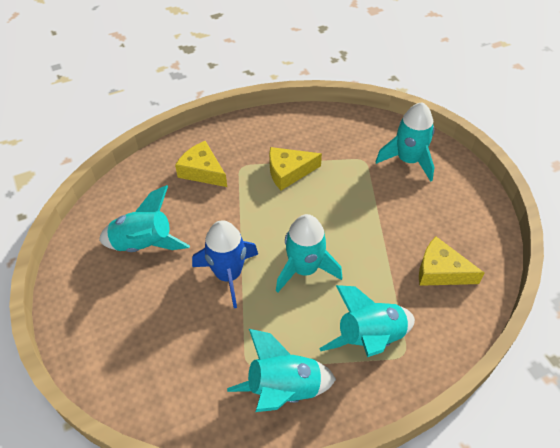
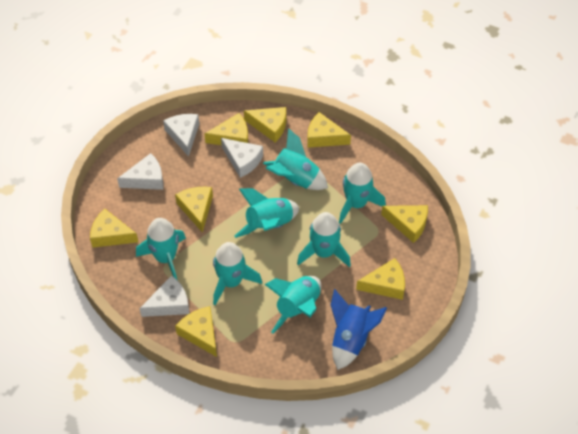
turquoise rocket: [99,185,190,252] [227,329,336,412] [276,214,342,293] [319,285,415,357] [375,102,435,181] = 5 -> [136,218,186,279] [213,242,262,305] [234,188,299,238] [263,128,328,190] [264,276,321,334] [297,212,351,267] [339,163,386,224] = 7
white cheese: none = 0 -> [117,153,164,190] [139,275,190,317] [163,114,199,157] [221,138,263,178] = 4
yellow cheese: [175,141,227,187] [269,147,322,190] [419,237,484,286] = 3 -> [90,209,138,248] [175,187,213,233] [175,306,217,357] [204,113,248,145] [244,107,286,142] [308,112,351,148] [356,258,405,300] [381,205,428,243] = 8

